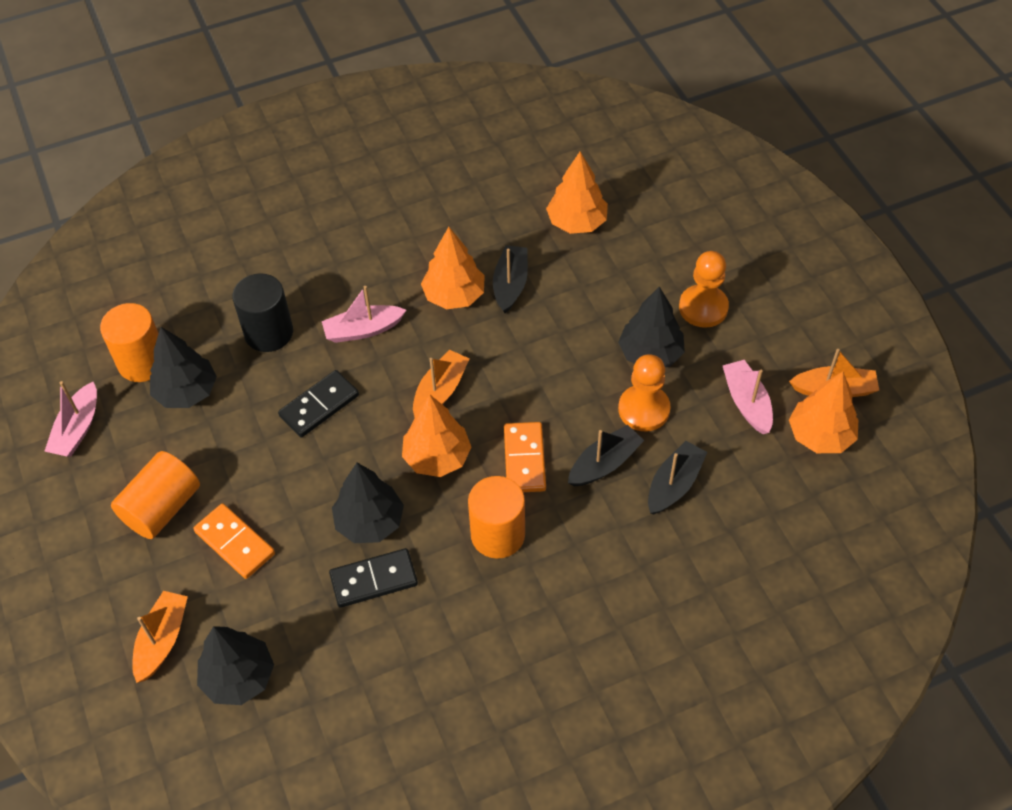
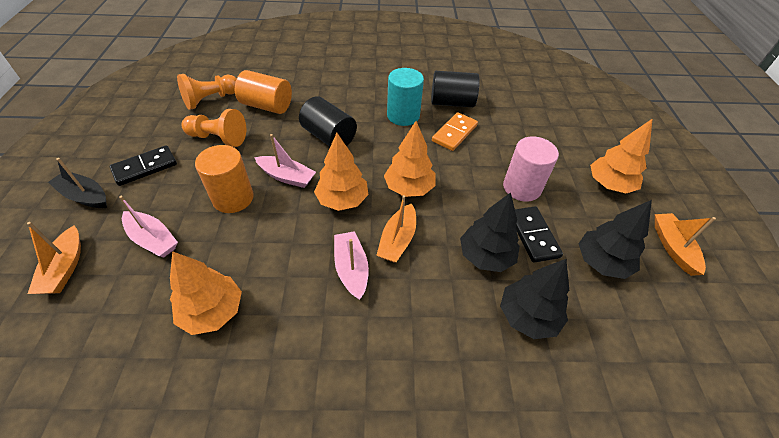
black boat: [493,245,528,313] [568,425,644,486] [648,441,707,515] = 3 -> [48,158,107,208] = 1
black cylinder: [232,273,293,352] = 1 -> [299,96,357,147] [431,71,480,107] = 2
black tree: [150,327,217,408] [197,626,274,705] [332,463,404,543] [618,286,685,367] = 4 -> [460,192,520,272] [500,259,569,339] [578,200,652,279] = 3
orange cylinder: [100,303,159,382] [111,451,200,539] [468,476,525,559] = 3 -> [195,145,254,213] [235,70,292,114] = 2
orange domino: [193,503,275,579] [504,422,546,492] = 2 -> [432,112,478,151] = 1
pink cylinder: none = 0 -> [503,136,559,202] = 1
turquoise cylinder: none = 0 -> [387,68,424,126] = 1

